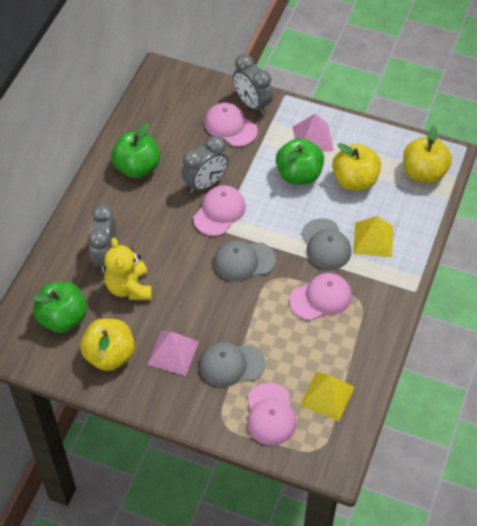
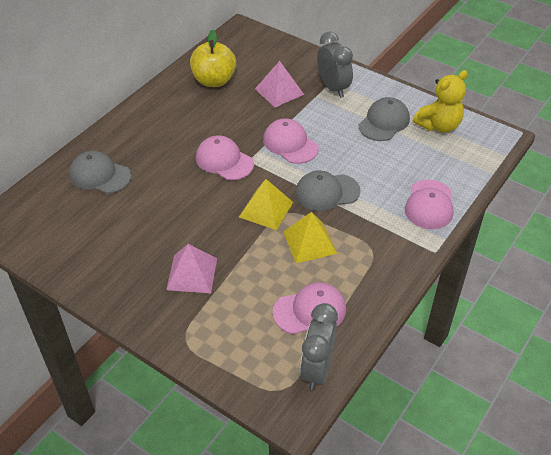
green apple: [33,282,87,333] [111,123,160,178] [276,138,324,185] = 3 -> none = 0
grey clock: [88,204,116,273] [182,136,228,194] [233,54,273,115] = 3 -> [300,303,338,390] [317,32,353,98] = 2
yellow apple: [80,319,135,371] [332,143,381,191] [403,125,452,183] = 3 -> [190,29,236,87] = 1

